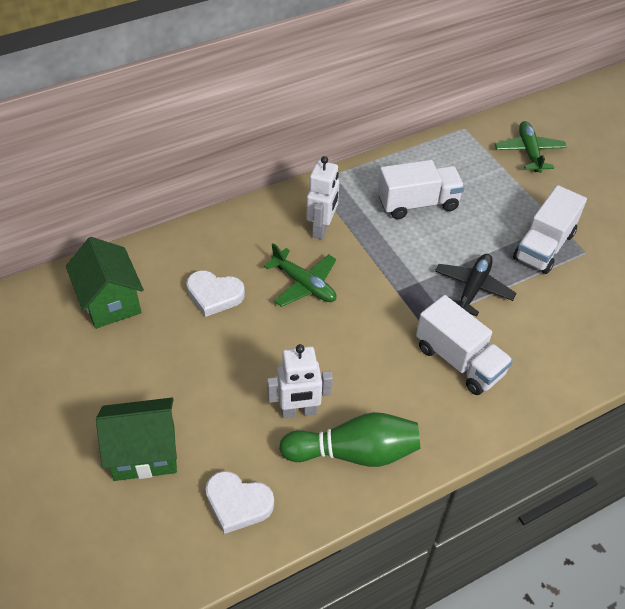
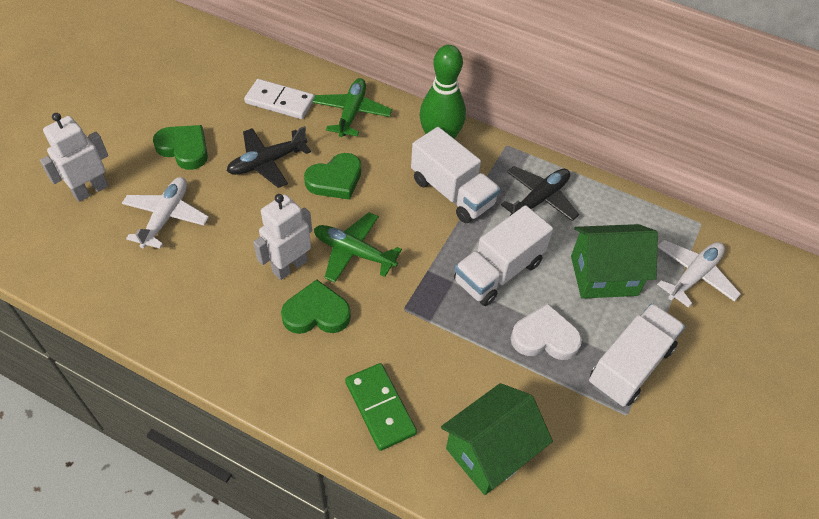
black plane: [435,254,516,317] = 1 -> [227,126,311,188] [501,166,579,221] = 2
green domino: none = 0 -> [345,363,417,451] = 1
green heart: none = 0 -> [153,125,208,170] [281,279,351,334] [304,153,361,200] = 3
white domino: none = 0 -> [244,79,314,119] = 1
white heart: [186,270,245,317] [205,471,274,534] = 2 -> [511,303,582,360] = 1
white plane: none = 0 -> [122,177,209,249] [657,240,741,308] = 2

